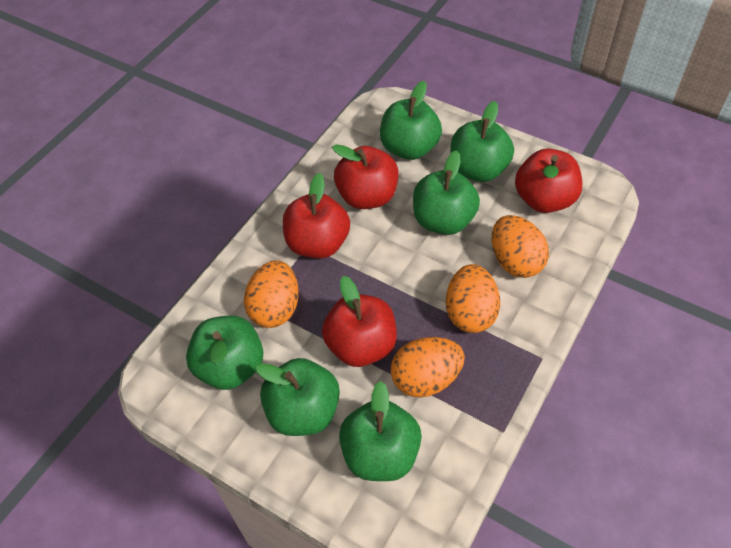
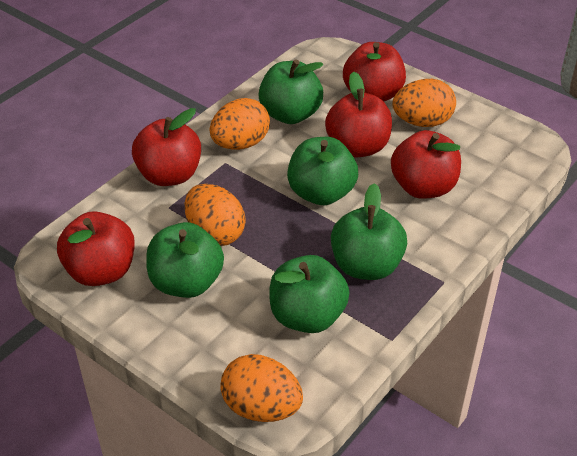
green apple: [186,316,263,390] [255,358,340,436] [339,381,422,481] [380,81,442,160] [413,150,480,235] [450,101,514,182] = 6 -> [146,222,224,298] [258,59,324,124] [269,255,350,333] [287,137,358,205] [331,183,407,280] = 5
red apple: [283,173,350,258] [322,276,397,367] [332,144,399,209] [515,148,582,213] = 4 -> [57,211,135,286] [132,108,201,186] [325,71,392,157] [343,42,406,102] [391,130,461,199] = 5

